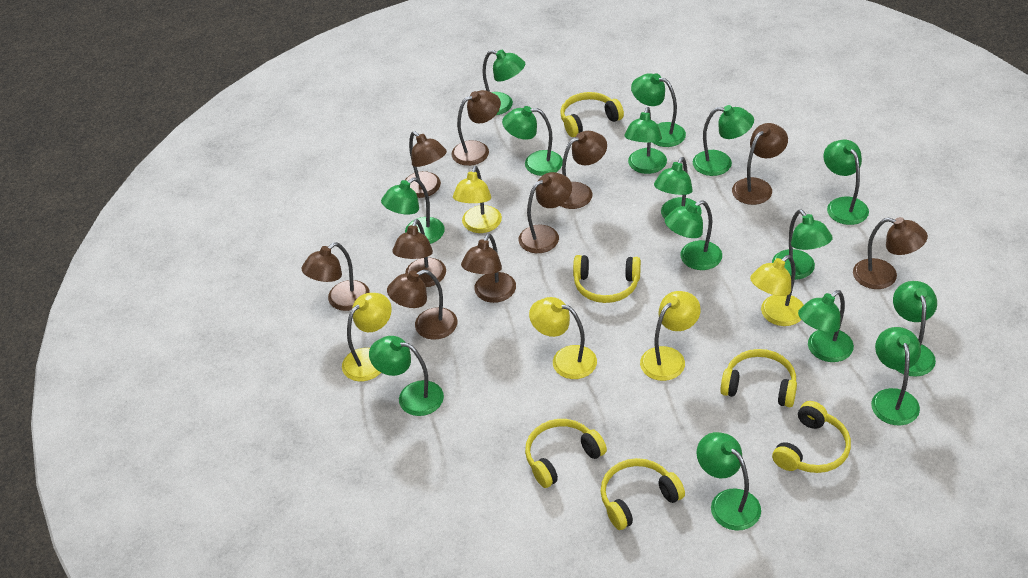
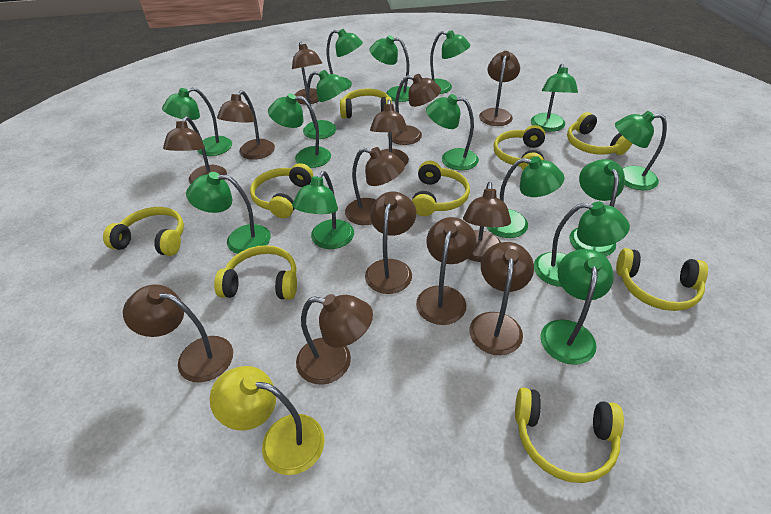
brown lamp: [301,242,370,311] [387,270,457,340] [392,219,446,287] [405,132,447,198] [451,90,501,166] [461,233,516,303] [519,172,572,253] [560,131,607,209] [732,123,788,205] [853,217,928,289] = 10 -> [123,284,233,383] [163,116,227,184] [217,90,275,160] [292,42,322,104] [296,294,373,385] [345,147,405,225] [365,192,416,294] [370,100,409,166] [388,74,441,145] [416,217,476,325] [463,182,511,262] [469,242,534,355] [479,51,520,126] = 13
yellow headphones: [525,419,607,488] [560,92,624,137] [573,255,641,303] [600,458,685,530] [720,349,797,407] [772,401,851,473] = 6 -> [103,207,184,256] [214,245,297,300] [250,163,313,218] [340,89,392,119] [412,161,470,216] [494,125,545,170] [515,387,624,483] [567,112,632,155] [616,248,708,311] = 9
yellow lamp: [342,293,392,381] [453,166,502,233] [529,297,597,379] [640,291,701,381] [750,255,804,326] = 5 -> [210,366,325,475] = 1

